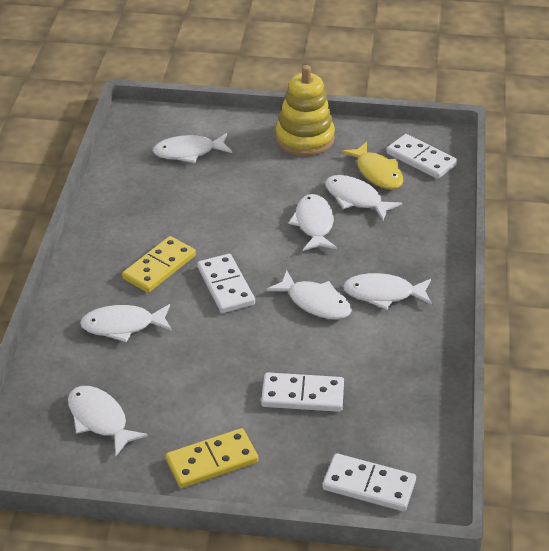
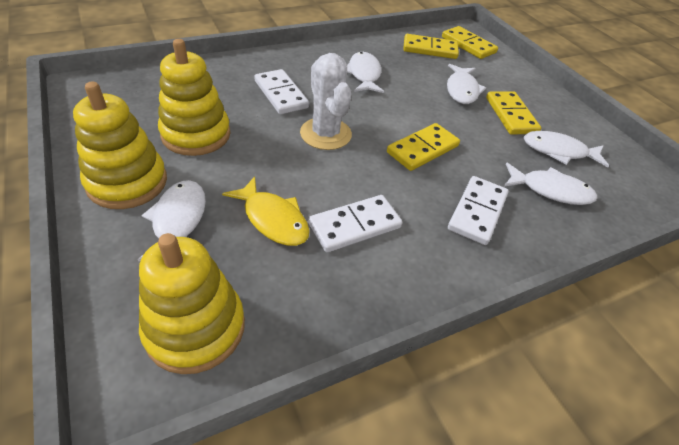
white cactus: none = 0 -> [300,53,352,150] = 1
white domino: [197,254,255,313] [261,372,344,412] [323,453,416,511] [386,134,457,179] = 4 -> [254,69,309,115] [308,195,403,252] [448,176,509,245] = 3
white fish: [68,386,148,456] [80,304,172,342] [153,133,232,163] [266,270,352,319] [288,194,337,251] [325,175,402,220] [343,273,432,310] = 7 -> [138,180,206,261] [347,52,384,93] [447,64,486,104] [504,163,597,205] [524,131,609,167] = 5
yellow domino: [122,236,196,293] [166,428,258,488] = 2 -> [387,123,460,171] [403,34,459,59] [442,26,498,59] [486,91,541,135] = 4
yellow stacking toy: [276,65,335,156] = 1 -> [73,82,167,209] [139,233,245,374] [158,39,230,156] = 3

